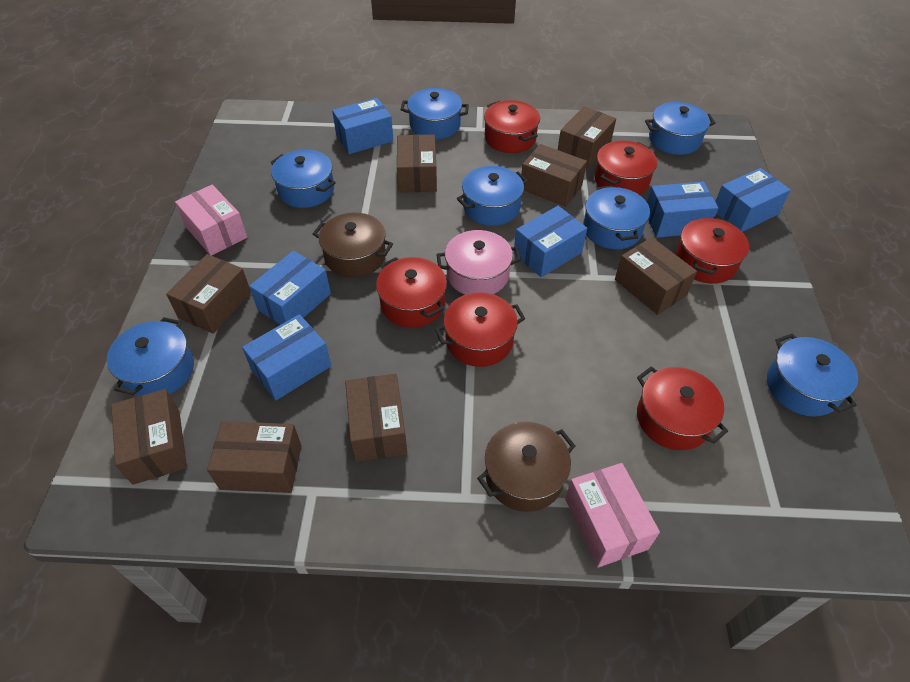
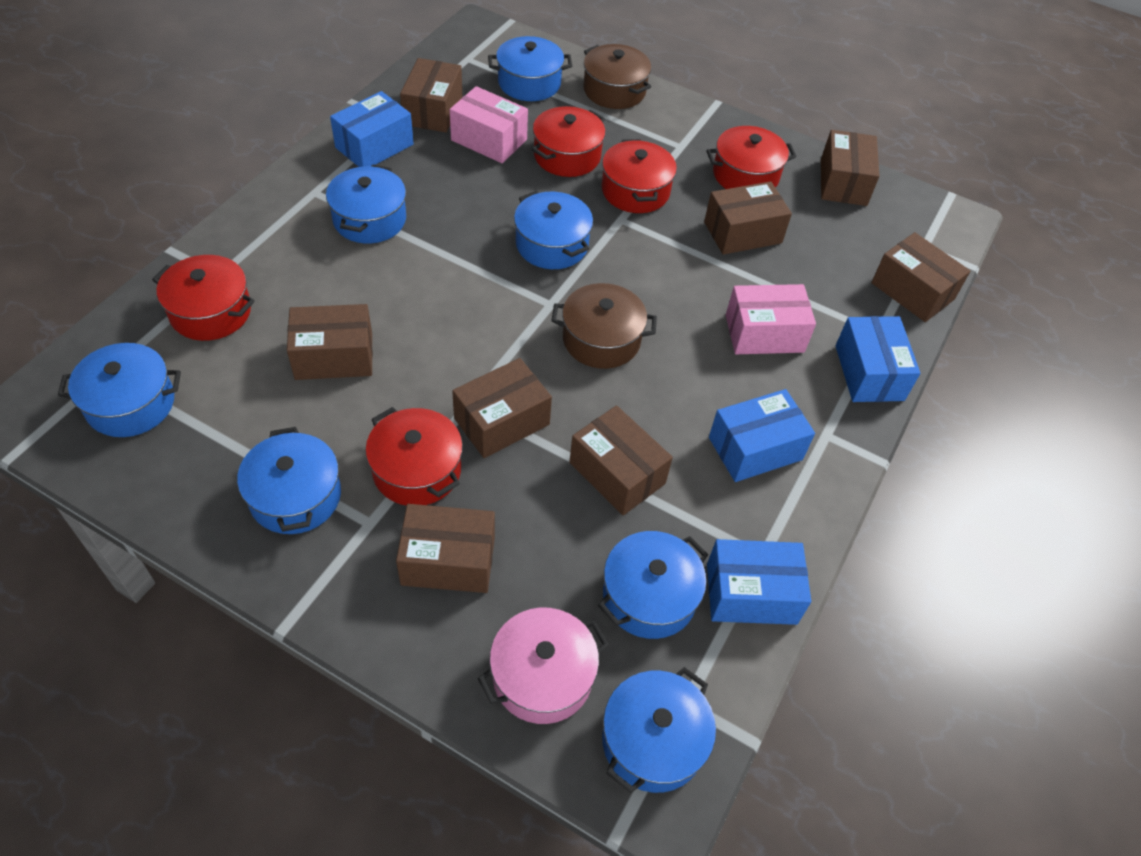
blue box: [242,314,331,400] [249,251,331,325] [332,98,393,154] [514,206,587,277] [647,182,718,238] [715,168,791,232] = 6 -> [330,91,414,167] [707,539,811,625] [709,389,815,482] [836,316,920,402] = 4
red pot: [376,257,447,328] [435,292,526,367] [484,100,540,153] [594,141,657,195] [637,366,728,450] [675,217,749,284] = 6 -> [152,255,255,341] [365,407,463,506] [532,106,605,177] [602,139,677,213] [706,126,797,189] = 5

